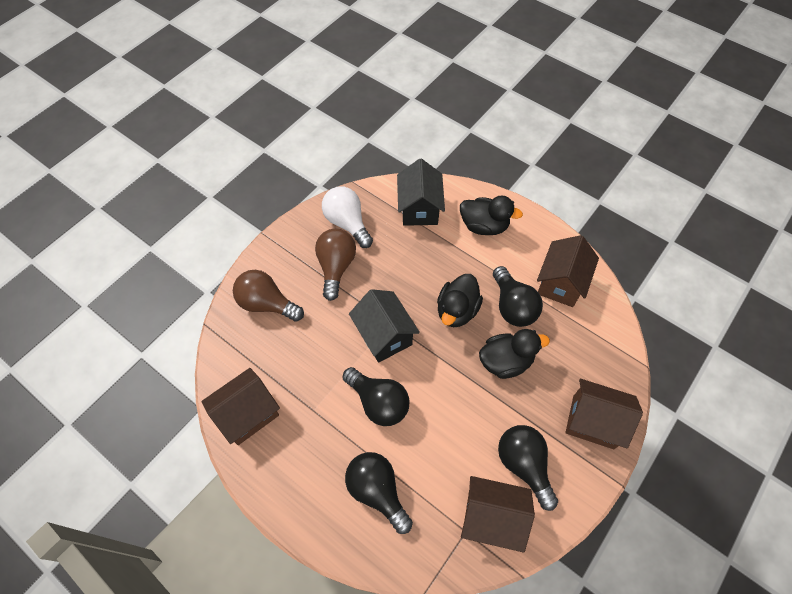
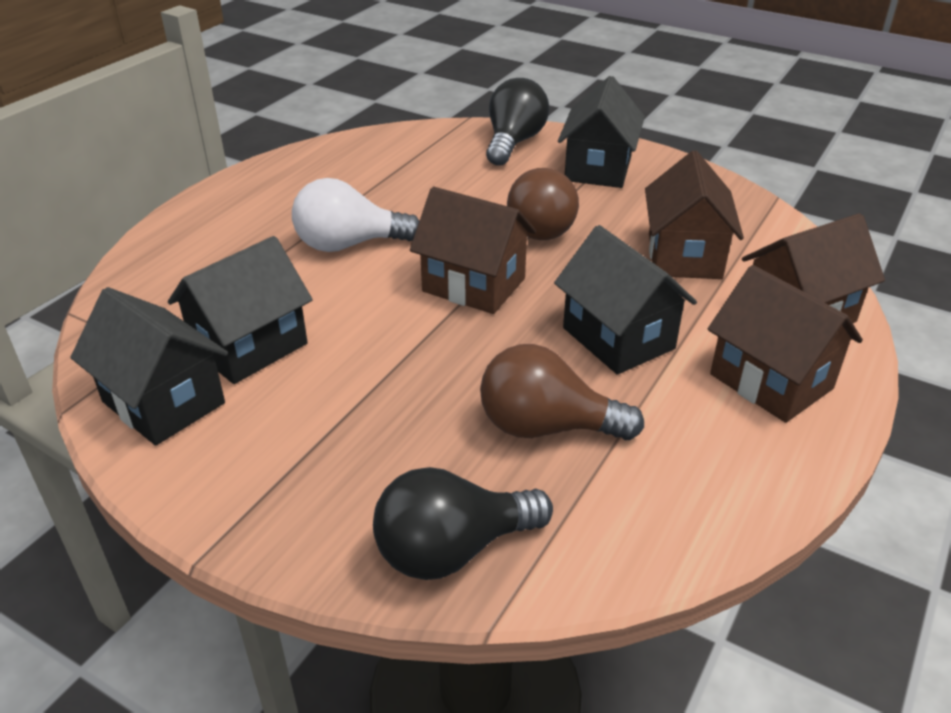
black duck: [437,274,483,327] [460,195,523,235] [479,329,550,379] = 3 -> none = 0
black house: [349,289,420,363] [397,159,445,226] = 2 -> [70,287,228,446] [168,236,313,384] [554,225,697,375] [558,76,645,188] = 4
black light bulb: [342,367,410,426] [345,452,413,534] [493,266,543,327] [498,425,558,511] = 4 -> [373,467,553,580] [486,78,549,166] = 2

